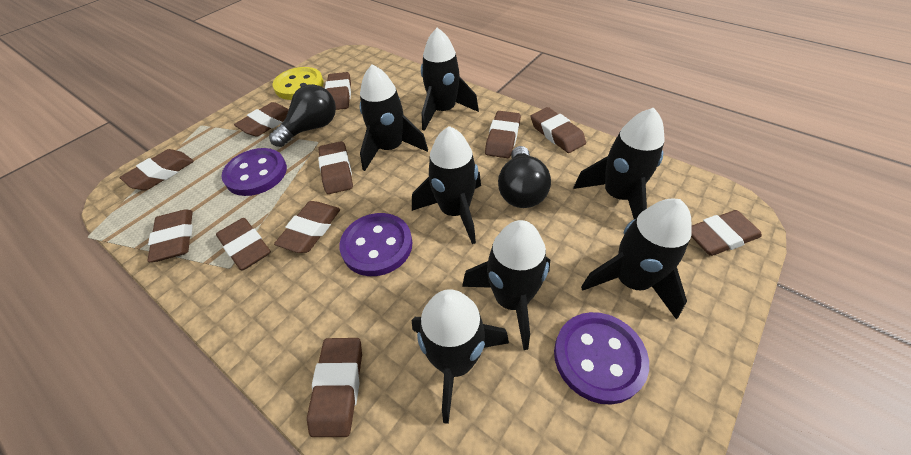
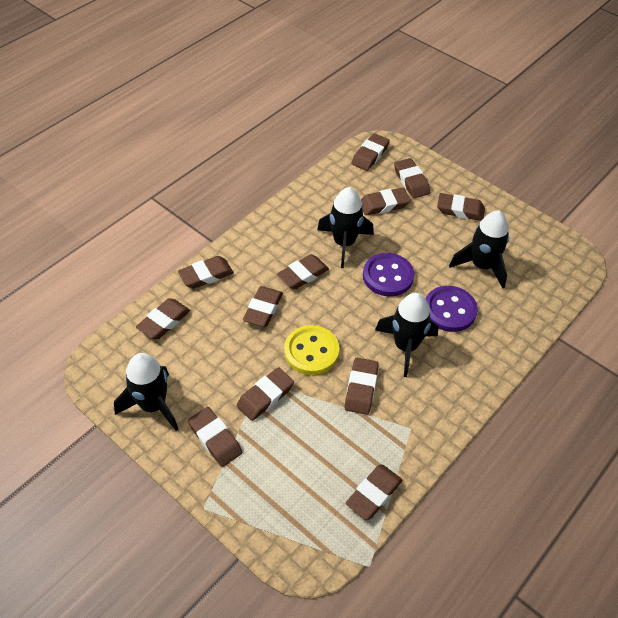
black light bulb: [269,84,336,147] [498,146,551,208] = 2 -> none = 0
black rocket: [360,64,428,171] [412,126,481,244] [412,289,509,424] [421,27,479,131] [462,220,550,350] [573,108,665,219] [581,199,692,319] = 7 -> [114,353,178,431] [317,187,374,268] [375,293,438,377] [449,211,509,288] = 4
brown eraser: [120,149,194,190] [147,209,193,262] [216,218,271,270] [234,102,289,137] [274,201,340,253] [307,338,362,437] [318,141,353,194] [325,72,351,110] [485,111,521,158] [531,107,586,153] [691,210,762,256] = 11 -> [136,298,190,339] [178,256,234,289] [188,407,243,467] [237,367,294,421] [243,286,283,327] [277,254,329,289] [344,358,379,415] [346,464,402,520] [351,133,390,171] [361,188,410,215] [394,158,430,198] [437,193,485,221] = 12
purple button: [221,148,287,196] [339,213,413,276] [554,312,649,405] = 3 -> [363,253,414,296] [426,286,478,332] = 2

